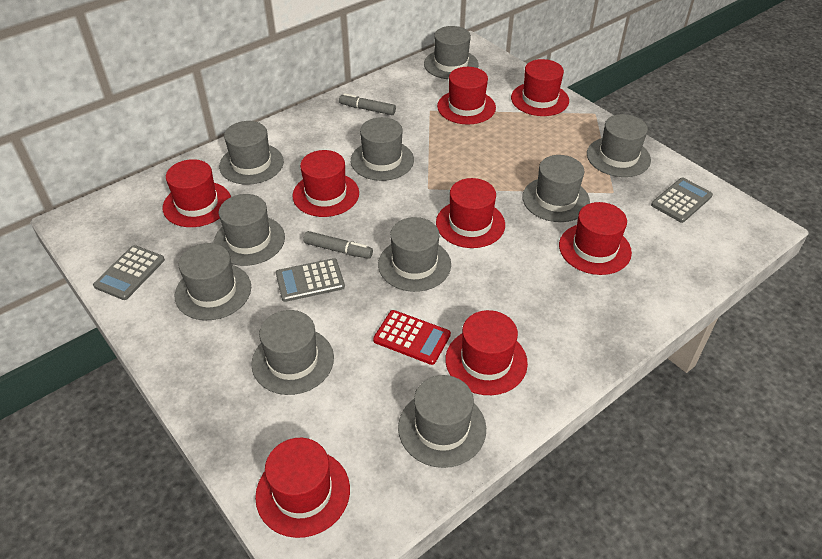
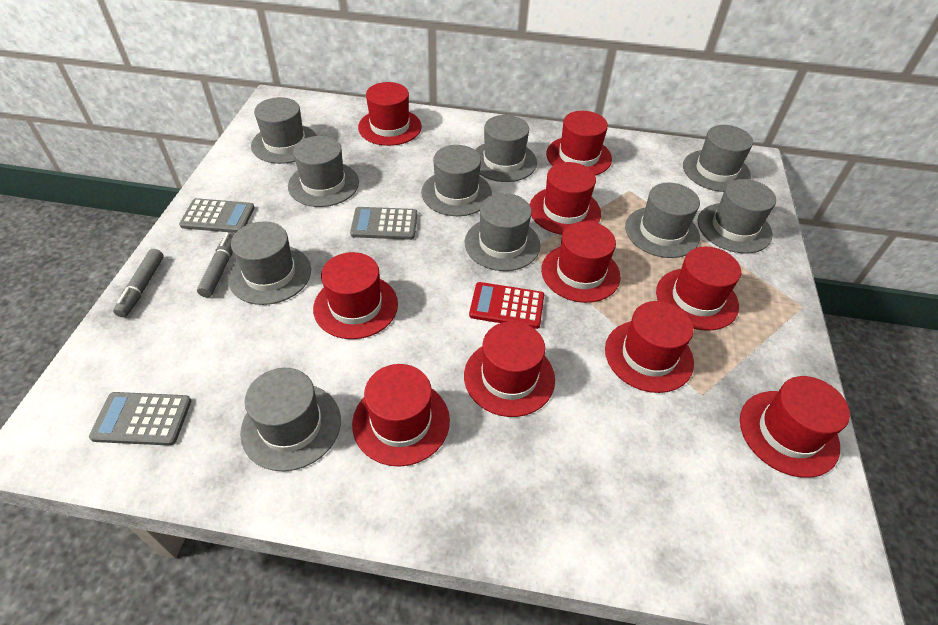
red hat: [163,159,231,227] [255,438,350,538] [292,150,359,217] [436,178,505,248] [437,67,496,124] [446,310,528,395] [511,59,569,116] [559,202,632,275] = 8 -> [313,252,398,339] [352,364,450,466] [358,82,422,146] [464,321,555,417] [530,162,601,235] [541,221,620,303] [546,111,612,176] [605,301,694,393] [656,246,741,331] [740,376,850,478] = 10

